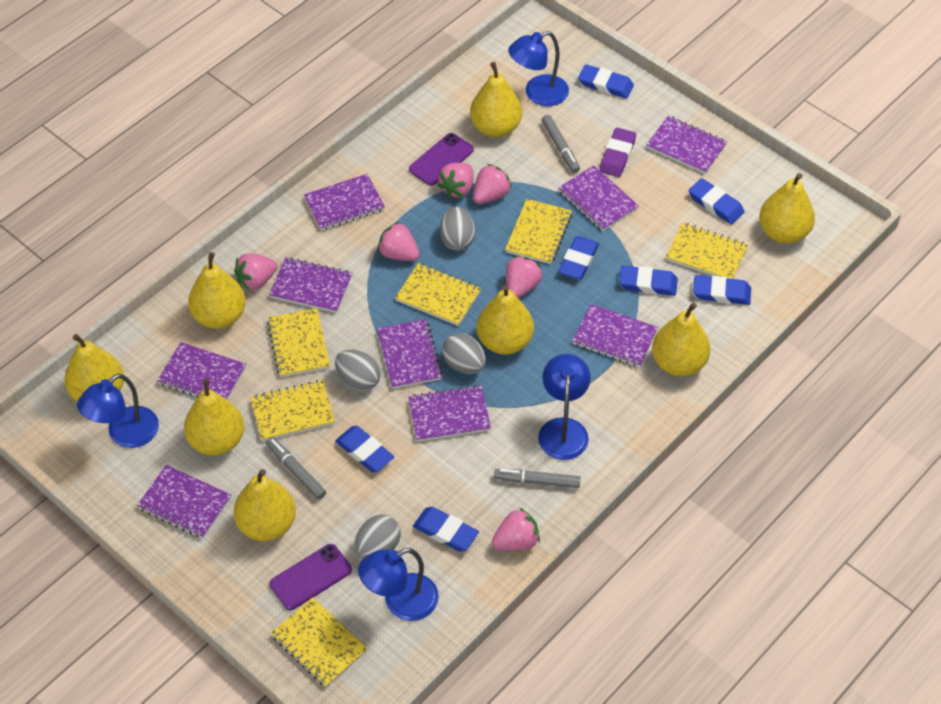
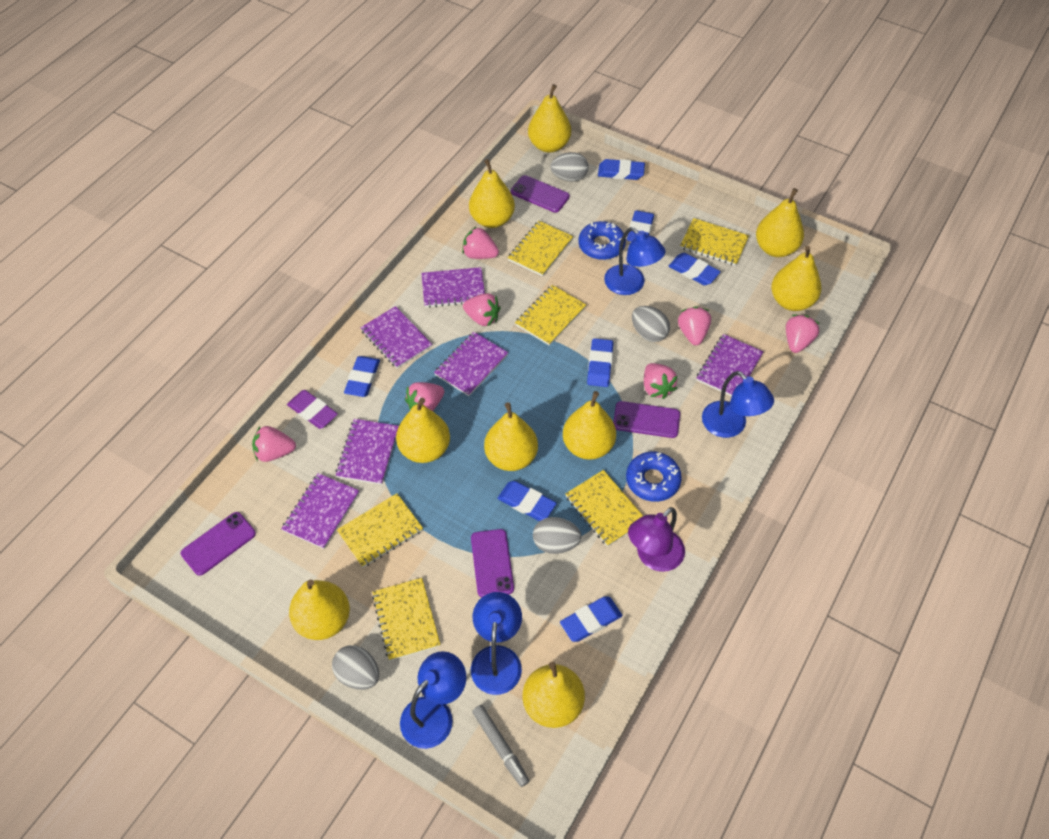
blue donut: none = 0 -> [578,221,626,260] [626,452,682,502] = 2
grey marker: [266,437,326,500] [494,469,581,488] [542,115,580,173] = 3 -> [472,705,529,787] = 1
pink strawberry: [234,253,278,291] [377,222,420,261] [438,163,474,198] [473,164,512,204] [492,507,540,551] [506,256,543,298] = 6 -> [252,426,296,462] [405,382,444,411] [462,227,499,259] [463,293,501,326] [644,363,677,399] [678,307,711,345] [786,315,820,353] = 7
purple lamp: none = 0 -> [628,507,685,572] = 1
purple notebook: [137,465,231,538] [157,342,246,400] [269,257,352,313] [304,174,385,231] [377,319,443,389] [408,385,491,442] [558,165,639,231] [572,304,658,367] [646,116,727,174] = 9 -> [281,473,359,549] [336,419,399,485] [360,306,432,369] [421,267,485,308] [434,332,508,396] [697,334,764,397] = 6
purple phone: [269,544,352,610] [409,133,474,186] = 2 -> [181,512,256,576] [471,529,514,597] [511,175,570,213] [613,401,680,438] = 4
yellow pear: [64,334,124,402] [184,378,244,455] [188,252,246,329] [234,469,296,541] [470,62,522,138] [477,285,534,355] [652,303,710,376] [759,173,815,244] = 8 -> [289,580,350,640] [396,398,450,463] [469,159,515,228] [484,402,538,471] [523,662,585,728] [528,84,571,153] [563,391,616,460] [756,188,804,257] [771,246,821,311] = 9

